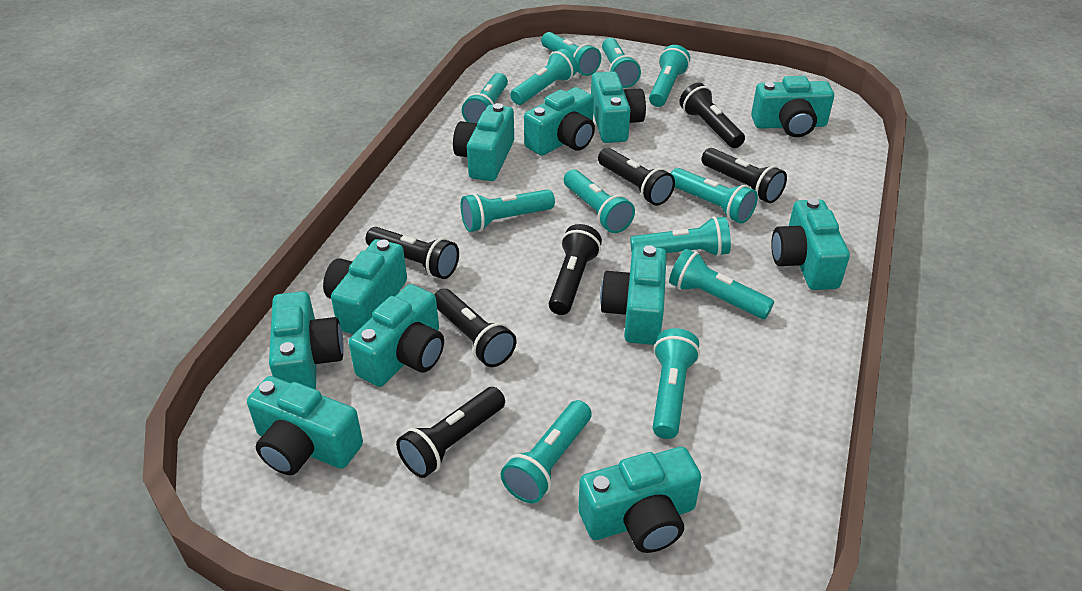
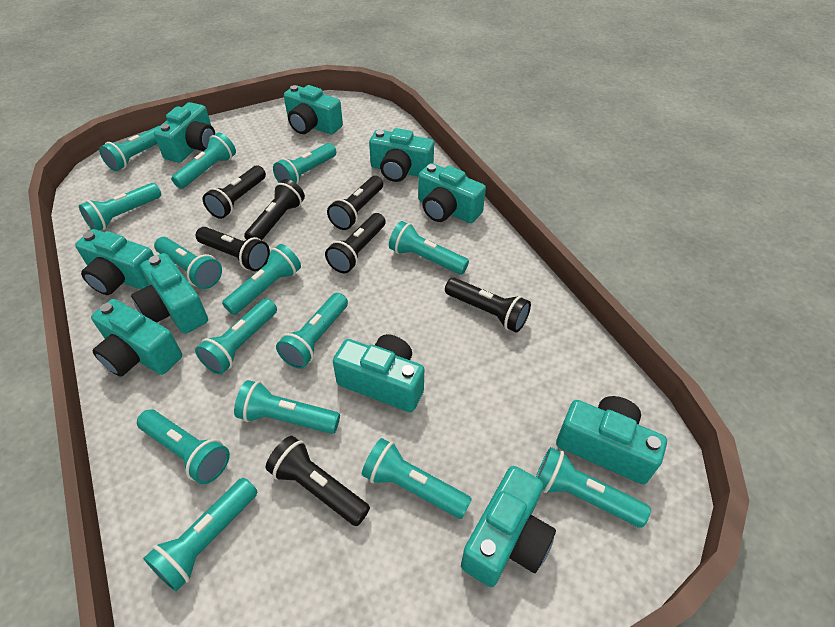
turquoise camera: [247,376,363,475] [269,291,344,390] [323,239,407,334] [349,284,444,387] [453,103,514,181] [524,87,595,156] [578,447,701,553] [591,71,646,143] [600,245,667,345] [751,76,834,137] [771,198,850,290] = 11 -> [75,229,154,295] [91,299,182,377] [131,253,208,334] [154,102,215,163] [284,85,343,134] [333,334,424,412] [369,128,434,182] [418,163,486,223] [461,466,556,587] [556,396,667,484] = 10
turquoise flashlight: [461,189,555,232] [462,73,508,123] [501,400,592,503] [510,49,578,105] [541,32,601,76] [564,169,635,233] [602,38,641,88] [630,216,731,257] [649,45,690,107] [652,328,700,439] [669,249,774,319] [670,168,758,224] = 12 -> [79,183,161,231] [99,126,159,171] [137,409,230,484] [143,478,257,592] [154,237,222,289] [171,132,236,189] [195,298,277,374] [222,244,301,315] [234,380,340,434] [273,143,336,184] [276,293,348,369] [362,438,472,519] [389,221,469,275] [536,447,651,528] = 14

